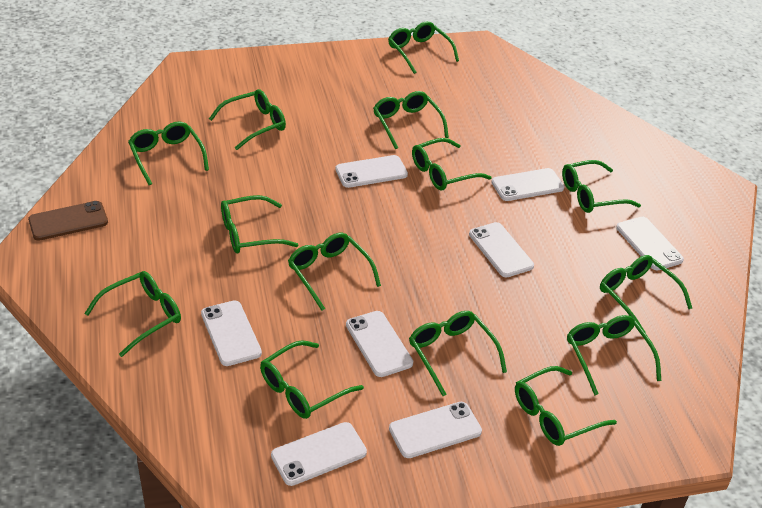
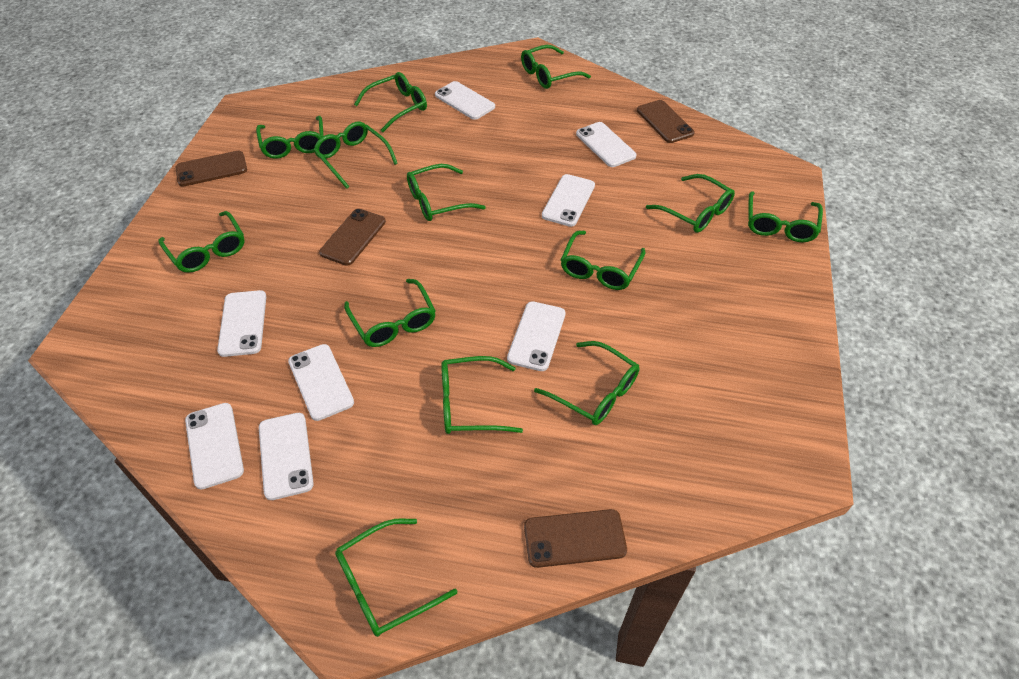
brown phone: [28,201,108,241] = 1 -> [175,151,247,187] [319,209,386,266] [524,509,627,568] [637,100,695,143] = 4
green glasses: [84,271,181,357] [128,121,209,185] [209,89,286,150] [221,195,299,253] [260,340,364,419] [288,233,381,310] [373,91,449,149] [388,21,459,74] [409,311,507,396] [412,138,492,191] [515,366,617,446] [562,160,641,213] [567,315,661,395] [600,255,692,332] = 14 -> [158,211,245,273] [256,116,324,159] [314,122,398,189] [335,518,457,637] [344,279,436,347] [354,72,427,132] [407,164,486,221] [441,356,523,434] [521,45,591,89] [534,341,640,425] [561,231,646,290] [646,174,735,233] [748,191,823,242] = 13

